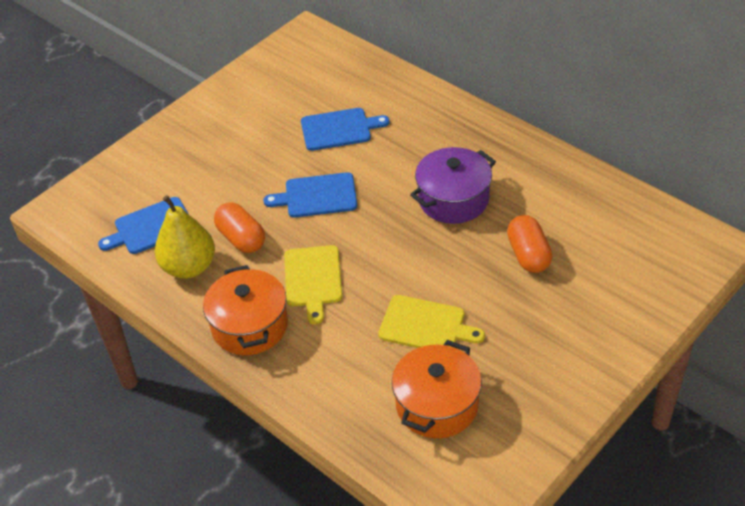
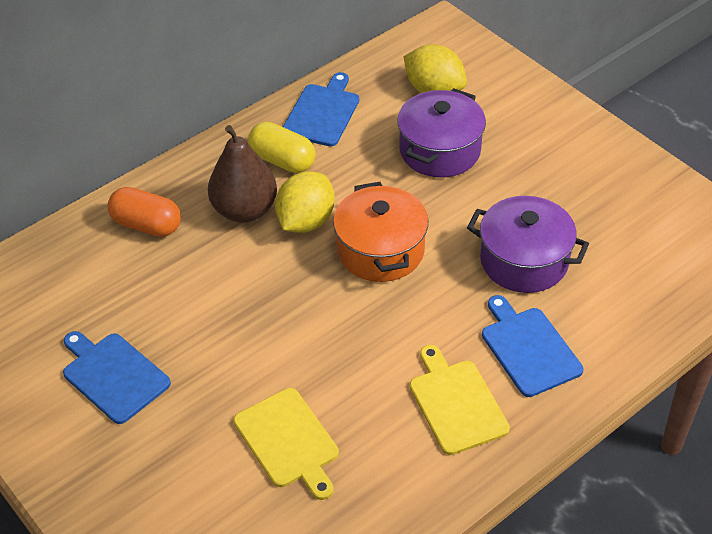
brown pear: none = 0 -> [208,125,277,223] = 1
orange capsule: [214,202,265,253] [507,215,552,273] = 2 -> [107,187,181,237] = 1
orange pot: [203,265,288,355] [392,340,482,438] = 2 -> [333,182,428,282] = 1
purple pot: [410,147,496,224] = 1 -> [397,88,486,177] [467,196,589,293] = 2
yellow capsule: none = 0 -> [248,122,316,173] = 1
yellow lemon: none = 0 -> [275,171,335,233] [404,44,467,93] = 2
yellow pear: [155,195,215,279] = 1 -> none = 0

